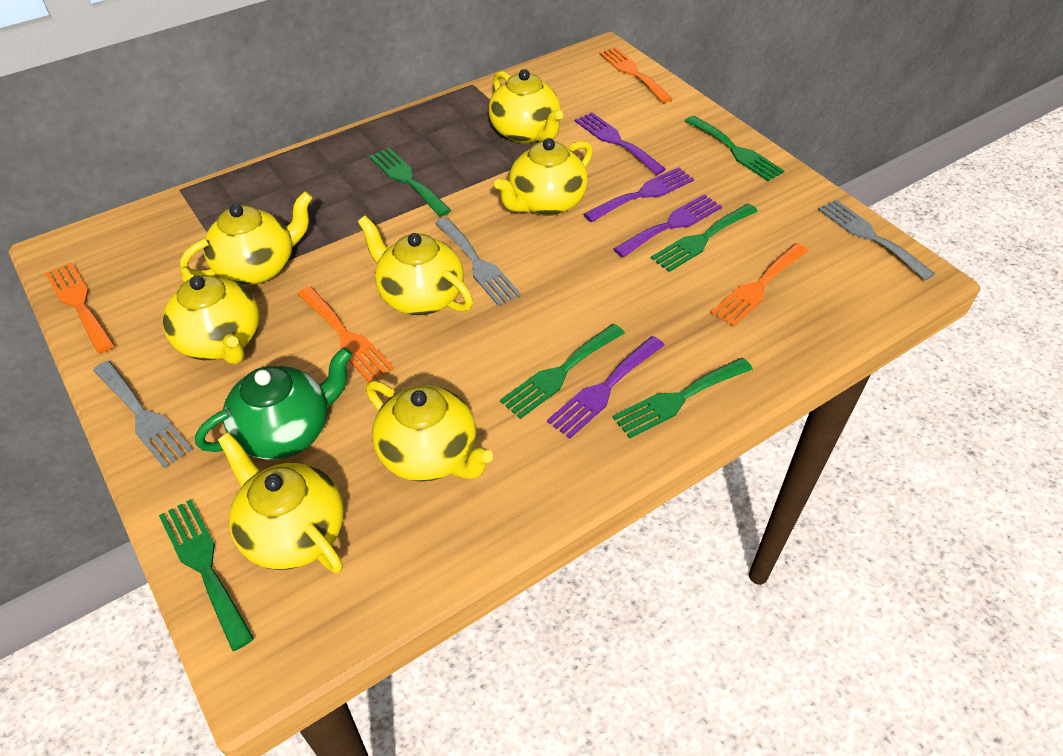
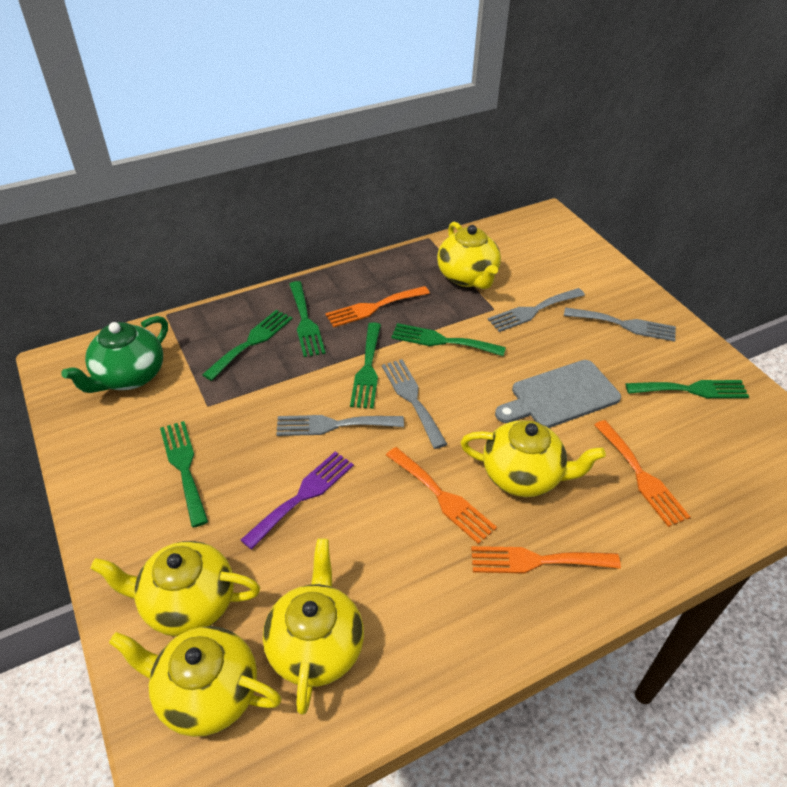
grey cutting board: none = 0 -> [495,360,621,428] = 1
grey fork: [93,361,193,468] [435,217,521,306] [818,200,935,280] = 3 -> [276,415,404,436] [382,359,447,449] [488,288,585,332] [564,307,676,342] = 4
purple fork: [547,336,665,439] [575,112,666,175] [583,167,694,222] [614,194,722,257] = 4 -> [241,451,354,550] = 1
yellow teapot: [163,266,260,364] [180,191,313,285] [218,432,344,573] [358,216,473,315] [366,381,493,482] [488,69,563,143] [494,138,593,216] = 7 -> [90,541,260,637] [109,626,282,737] [263,538,364,715] [437,222,501,289] [460,420,606,497] = 5

